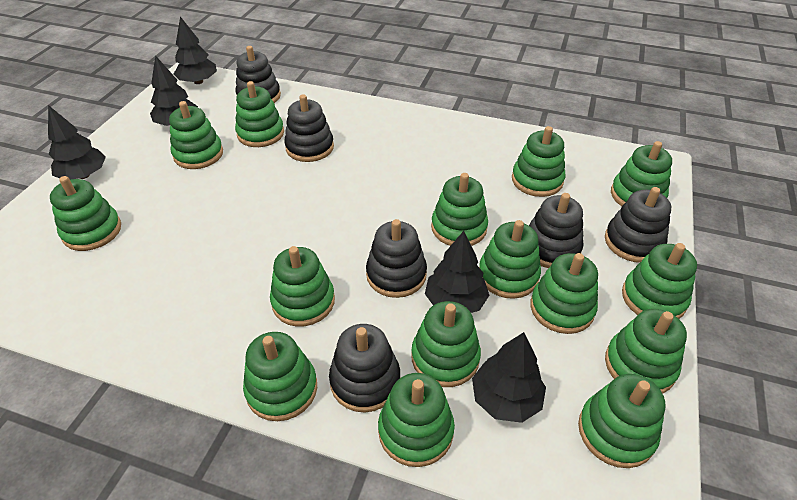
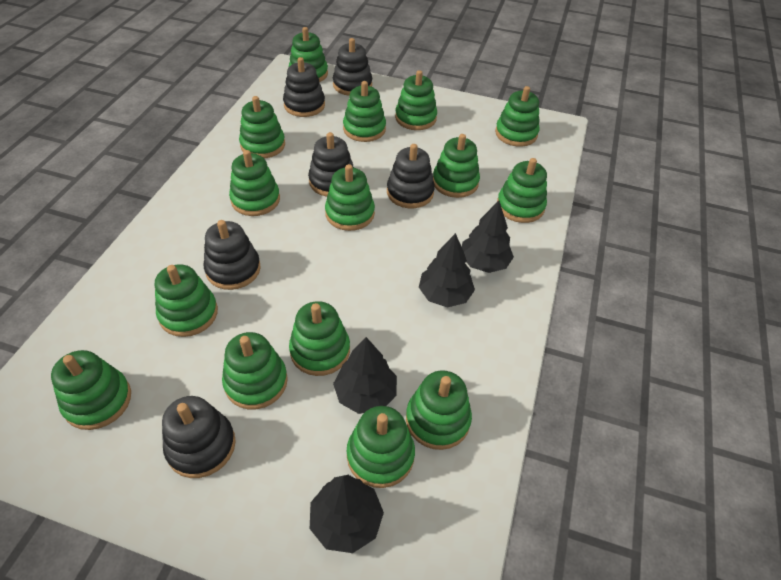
black tree: [48,105,106,180] [150,55,198,126] [174,17,217,84] [425,231,489,313] [472,332,546,423] = 5 -> [310,475,384,553] [333,337,397,414] [419,233,475,308] [462,201,514,273] = 4

